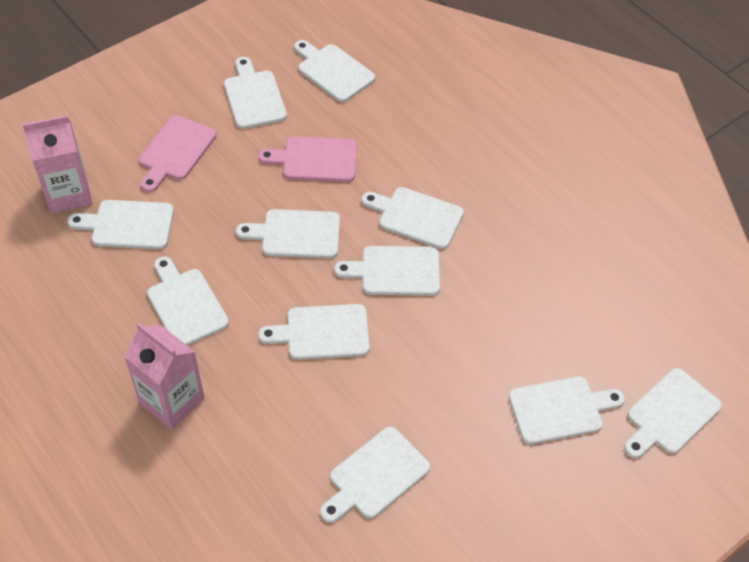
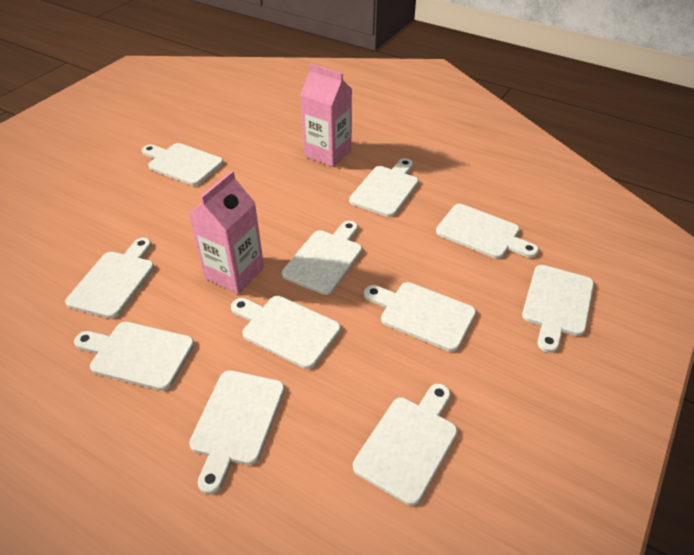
pink cutting board: [139,116,216,192] [258,137,357,182] = 2 -> none = 0

